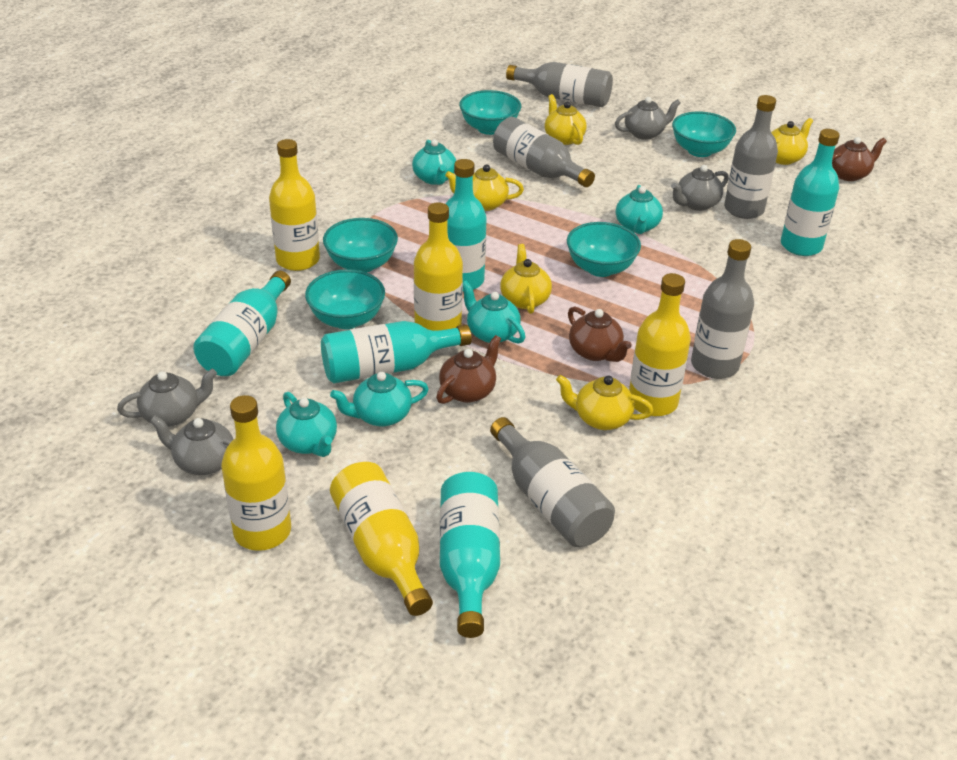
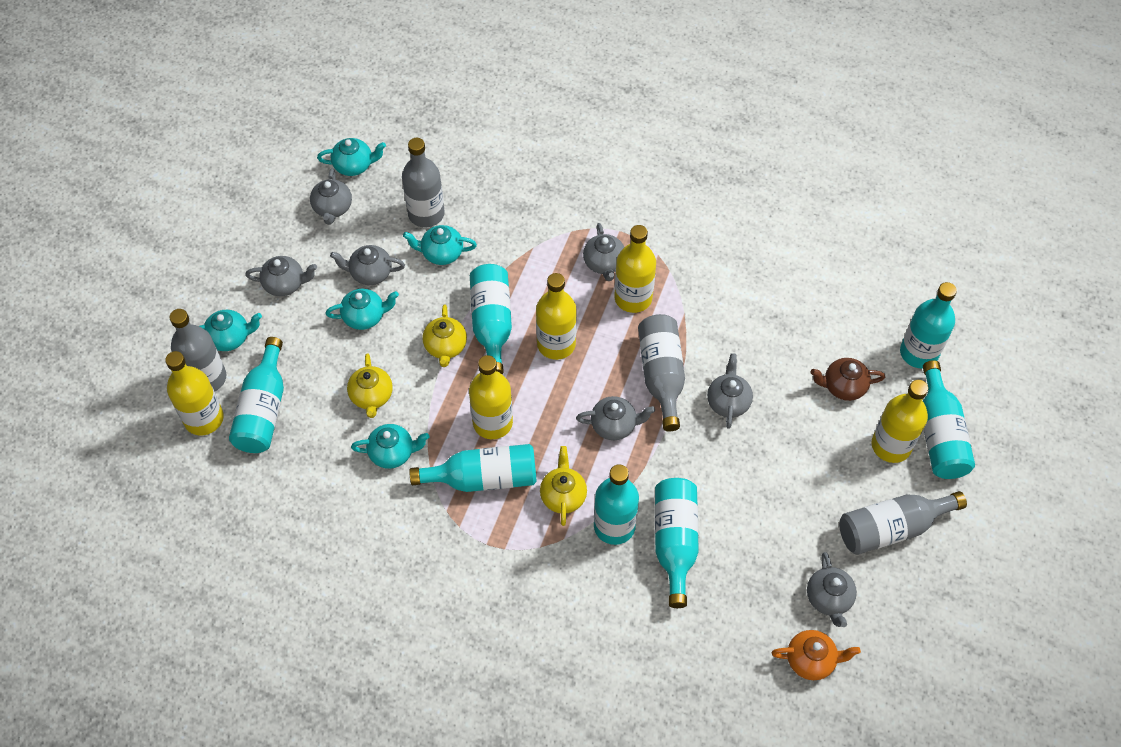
brown teapot: [436,335,501,404] [568,306,632,362] [832,137,887,181] = 3 -> [811,358,885,401] = 1
grey bottle: [490,417,615,547] [493,117,595,187] [506,62,613,107] [691,239,754,379] [724,95,778,219] = 5 -> [170,309,226,392] [402,138,445,227] [638,314,685,431] [839,491,967,555] = 4
grey teapot: [117,369,217,427] [150,415,234,475] [615,97,681,140] [671,165,729,211] = 4 -> [245,256,317,296] [310,168,352,225] [330,245,405,285] [576,396,655,440] [583,223,624,281] [707,353,753,429] [807,552,857,627] = 7
orange teapot: none = 0 -> [772,630,861,680] = 1
turquoise bottle: [193,271,291,376] [321,321,472,383] [440,472,500,638] [446,159,487,292] [781,129,840,256] = 5 -> [229,337,284,453] [409,444,537,492] [470,264,512,374] [594,464,639,545] [655,478,699,608] [900,282,957,369] [923,360,975,479] = 7
turquoise bowl: [305,269,385,329] [323,218,398,272] [459,90,521,135] [567,222,641,277] [672,112,736,157] = 5 -> none = 0
yellow teapot: [445,165,524,211] [500,244,552,314] [545,94,587,145] [556,375,653,430] [771,118,813,165] = 5 -> [347,353,393,418] [422,305,467,367] [540,446,587,526] = 3

